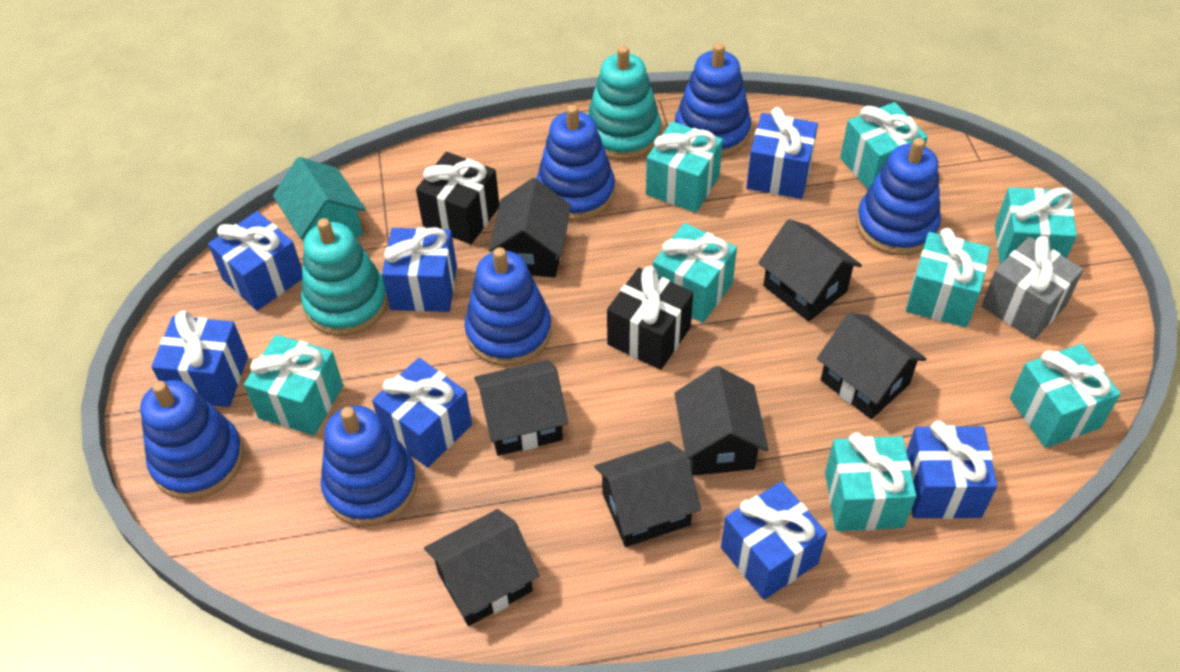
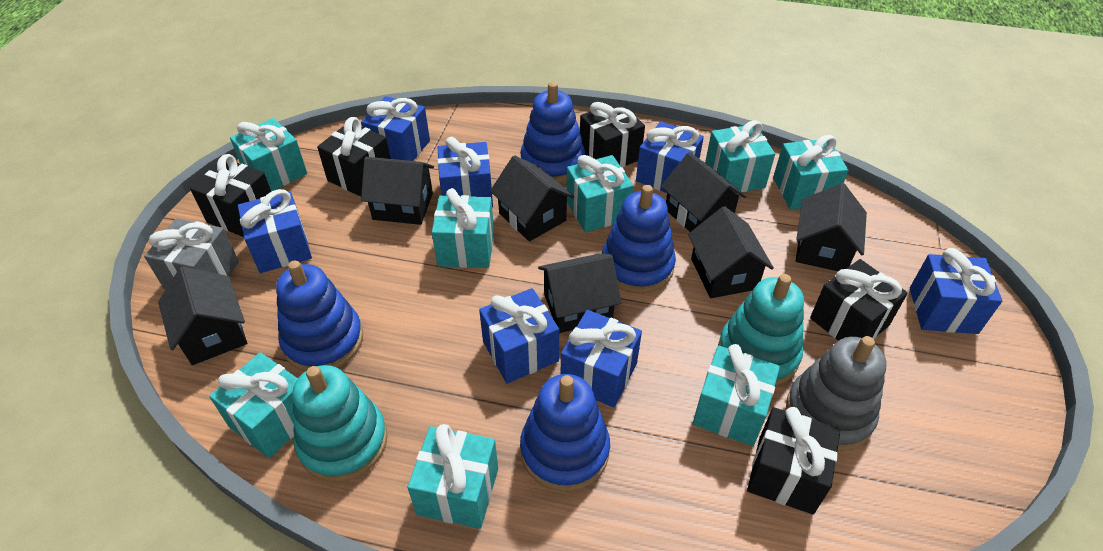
black gift: [416,152,499,244] [607,266,693,370] = 2 -> [190,154,271,237] [317,117,391,197] [580,101,645,168] [747,407,841,514] [810,259,908,341] = 5
blue stacking toy: [140,380,244,500] [321,406,417,527] [465,247,552,366] [536,105,615,221] [675,43,751,157] [856,138,941,256] = 6 -> [276,260,363,372] [520,82,585,183] [520,374,610,492] [602,185,676,293] = 4
grey stacking toy: none = 0 -> [786,336,886,451] = 1
turquoise house: [273,157,366,242] = 1 -> none = 0

